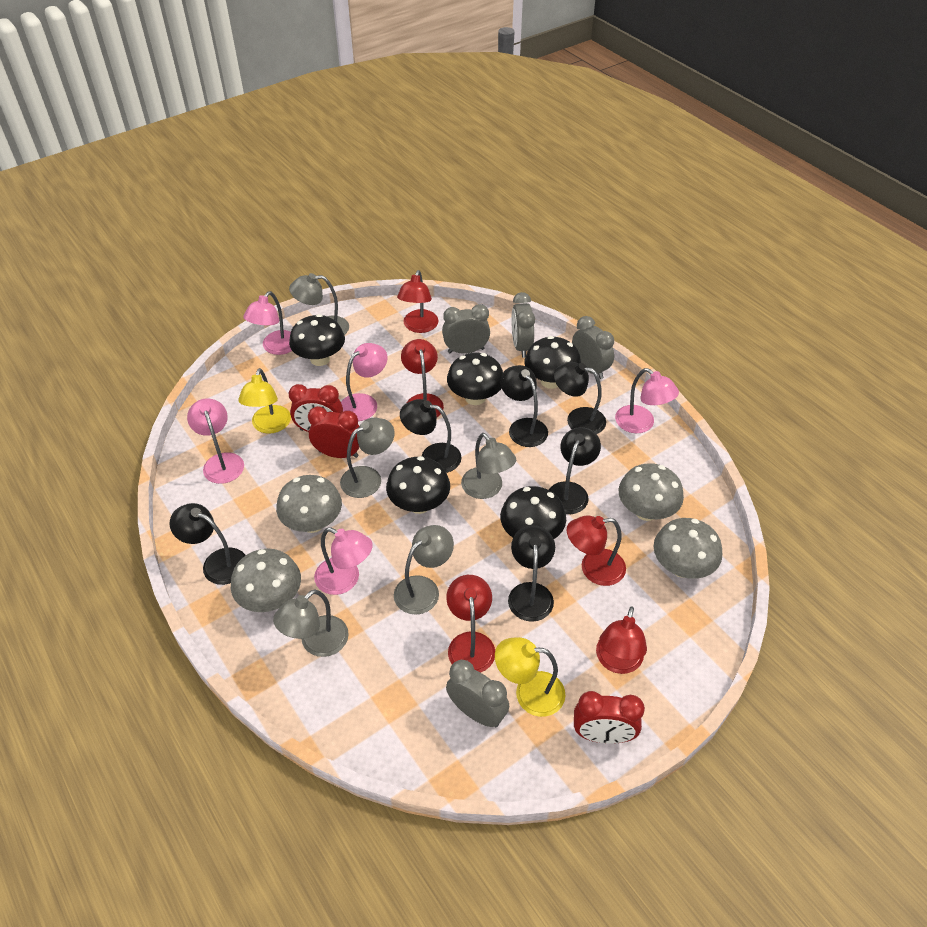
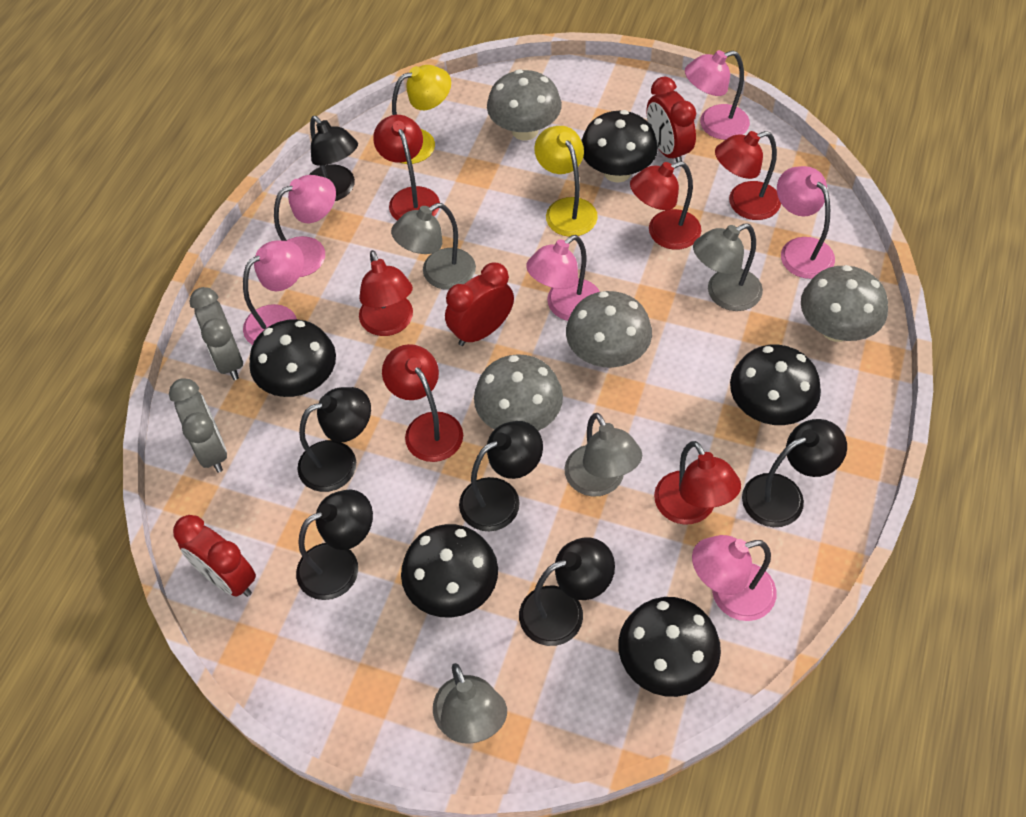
grey clock: [442,304,490,354] [446,660,509,727] [511,292,535,358] [572,316,614,379] = 4 -> [169,378,227,473] [189,287,243,380] = 2
grey lamp: [273,589,349,657] [289,273,349,335] [340,418,395,498] [394,525,454,615] [461,433,516,499] = 5 -> [391,203,476,290] [433,663,507,744] [564,413,642,497] [693,223,763,311] = 4
pink lamp: [187,399,244,484] [243,291,292,355] [314,528,373,595] [341,343,387,421] [615,368,679,433] = 5 -> [243,240,304,345] [274,175,336,277] [526,235,600,321] [685,50,750,140] [692,535,776,621] [777,166,835,279] = 6
red lamp: [397,270,439,333] [401,339,444,417] [446,575,495,673] [567,515,626,586] [596,607,647,674] = 5 -> [359,250,413,336] [373,115,440,221] [382,344,463,462] [630,161,701,250] [654,441,741,525] [715,131,781,220] = 6

